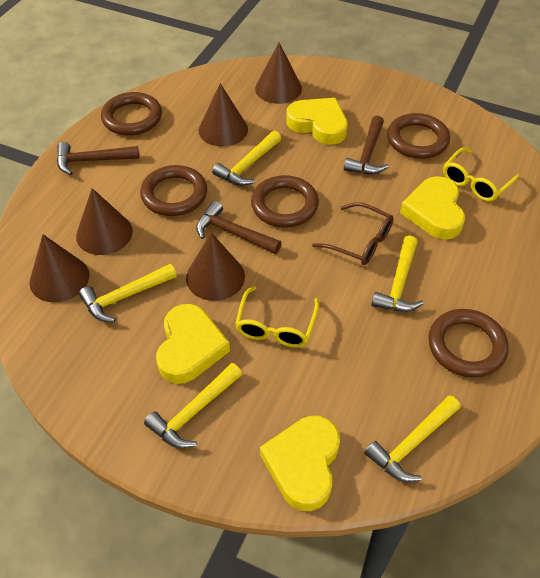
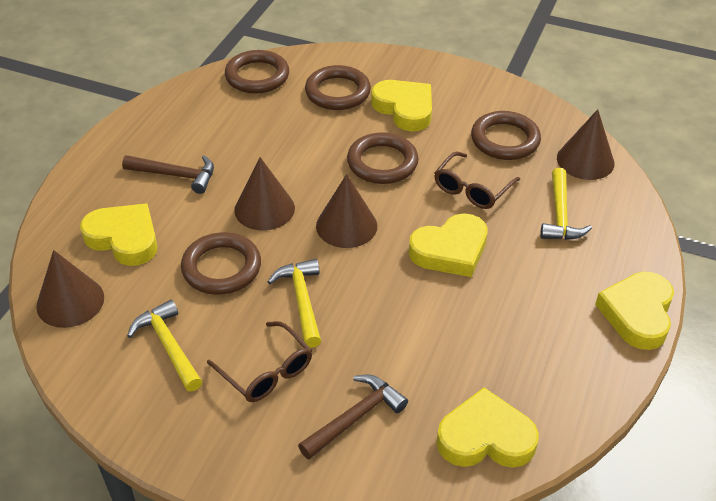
brown cone: [30,234,89,302] [76,188,133,255] [186,233,245,301] [199,83,248,147] [255,43,302,104] = 5 -> [36,250,104,328] [234,157,295,230] [316,174,377,248] [557,109,614,180] = 4
brown glasses: [312,202,393,265] = 1 -> [207,321,312,402] [434,152,520,209] = 2
brown hammer: [57,142,139,175] [196,201,281,254] [344,115,388,174] = 3 -> [122,155,214,194] [298,374,408,460] = 2
yellow glasses: [235,286,319,347] [443,147,520,202] = 2 -> none = 0
yellow hammer: [79,264,177,322] [144,363,242,449] [212,131,281,186] [364,395,460,482] [371,236,424,312] = 5 -> [127,300,202,391] [268,259,321,348] [540,168,592,240] = 3
yellow heart: [156,304,230,384] [260,416,340,511] [286,98,348,145] [400,176,465,240] = 4 -> [80,203,158,266] [371,80,432,131] [409,213,488,277] [437,387,539,468] [595,272,674,350] = 5

